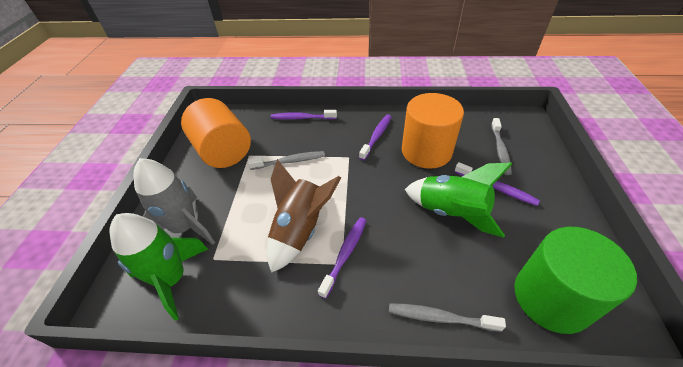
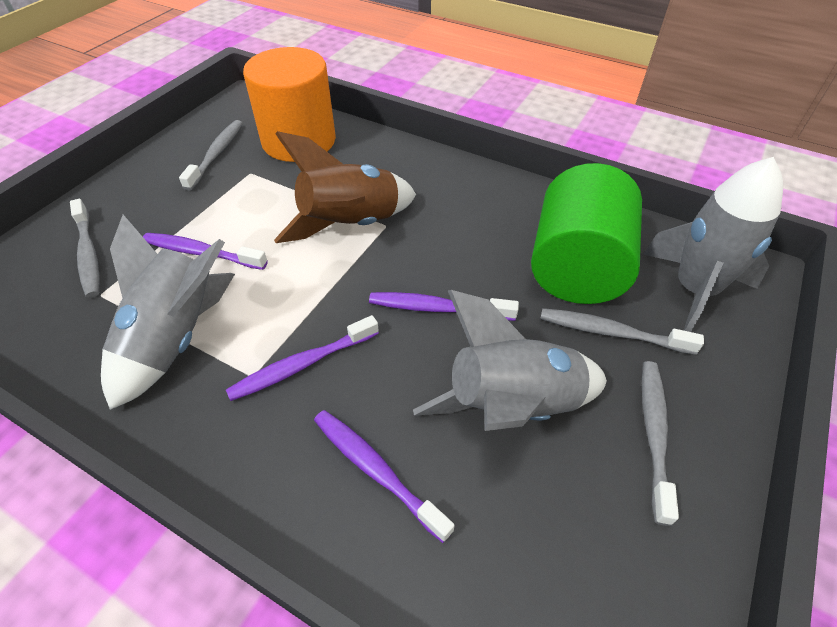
green rocket: [110,213,208,320] [405,162,512,238] = 2 -> none = 0
grey rocket: [134,158,215,245] = 1 -> [101,215,235,410] [413,290,607,431] [643,157,783,332] = 3
grey toothbrush: [248,151,325,170] [389,303,506,332] [491,118,512,175] = 3 -> [70,199,100,298] [179,120,243,191] [540,308,704,355] [642,361,679,526] = 4
orange cylinder: [181,98,251,168] [402,93,464,169] = 2 -> [243,47,336,162] = 1

